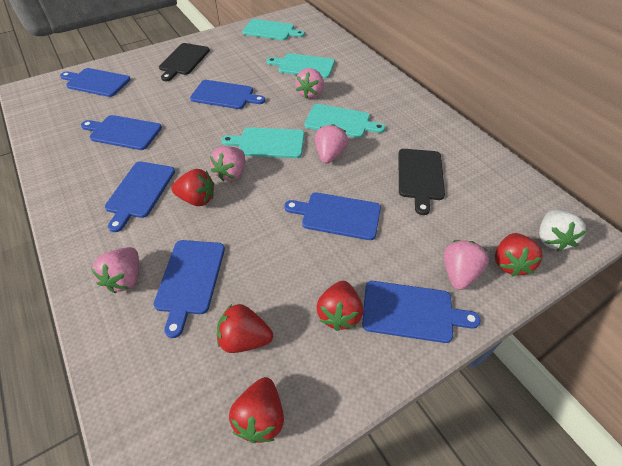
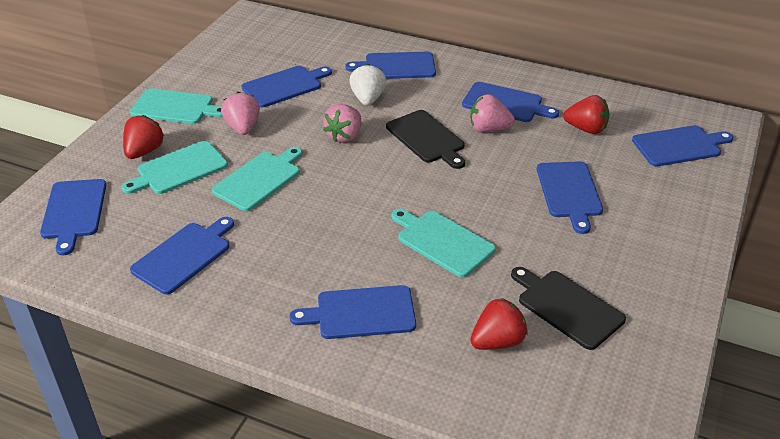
blue cutting board: [60,68,131,97] [81,115,162,150] [105,162,175,232] [153,240,225,338] [190,80,265,109] [284,192,381,240] [362,281,480,343] = 7 -> [40,179,106,255] [130,217,234,294] [241,66,332,108] [289,285,416,339] [345,52,436,79] [462,82,559,122] [537,161,603,234] [632,125,733,166] = 8
pink strawberry: [92,247,139,293] [210,146,245,181] [295,68,324,99] [315,124,348,163] [444,240,489,290] = 5 -> [221,92,260,135] [323,104,361,143] [470,94,515,132] = 3
red strawberry: [171,169,214,206] [217,304,273,353] [229,377,284,443] [316,281,363,331] [495,233,543,277] = 5 -> [123,115,164,159] [471,298,528,350] [563,95,609,134] = 3

